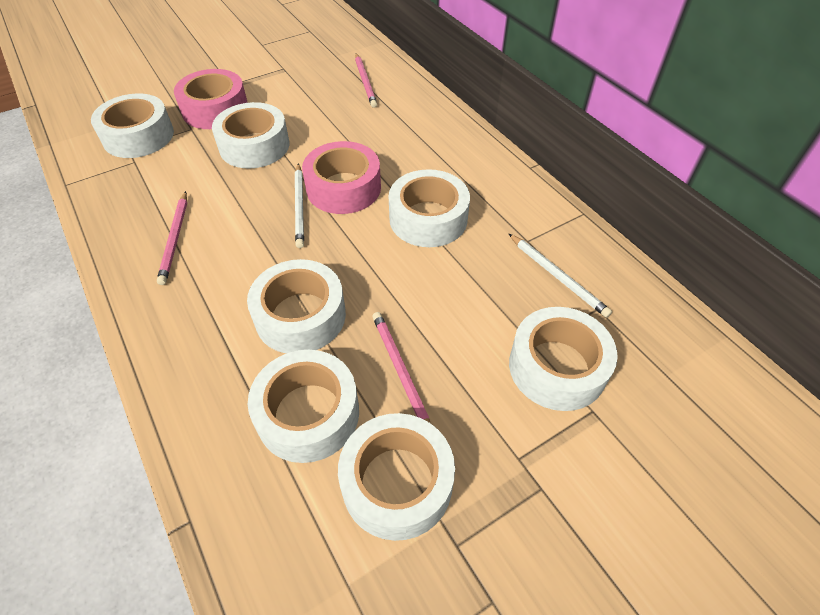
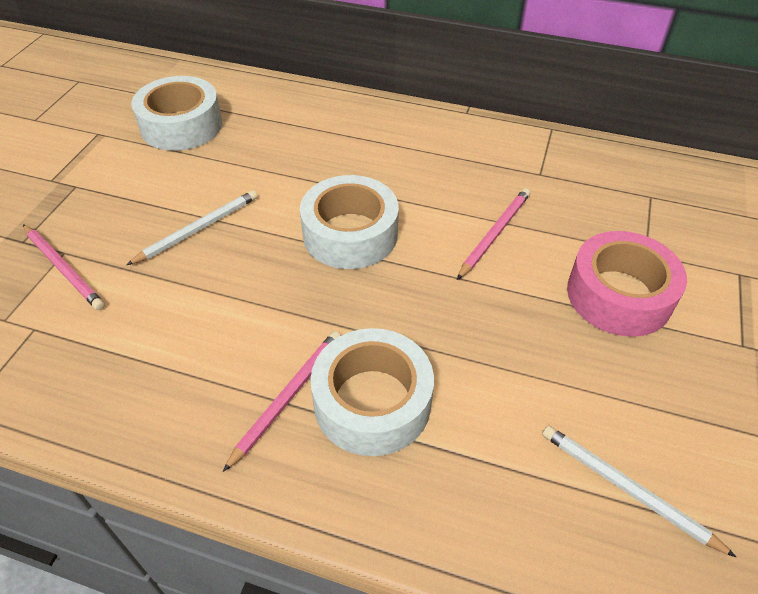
pink tape: [174,69,248,129] [302,141,381,214] = 2 -> [567,231,687,337] = 1
white tape: [91,93,174,158] [212,102,289,168] [247,259,346,354] [248,350,359,463] [338,413,455,541] [389,169,470,247] [509,307,618,411] = 7 -> [132,76,222,151] [300,175,399,269] [311,328,434,456] = 3

